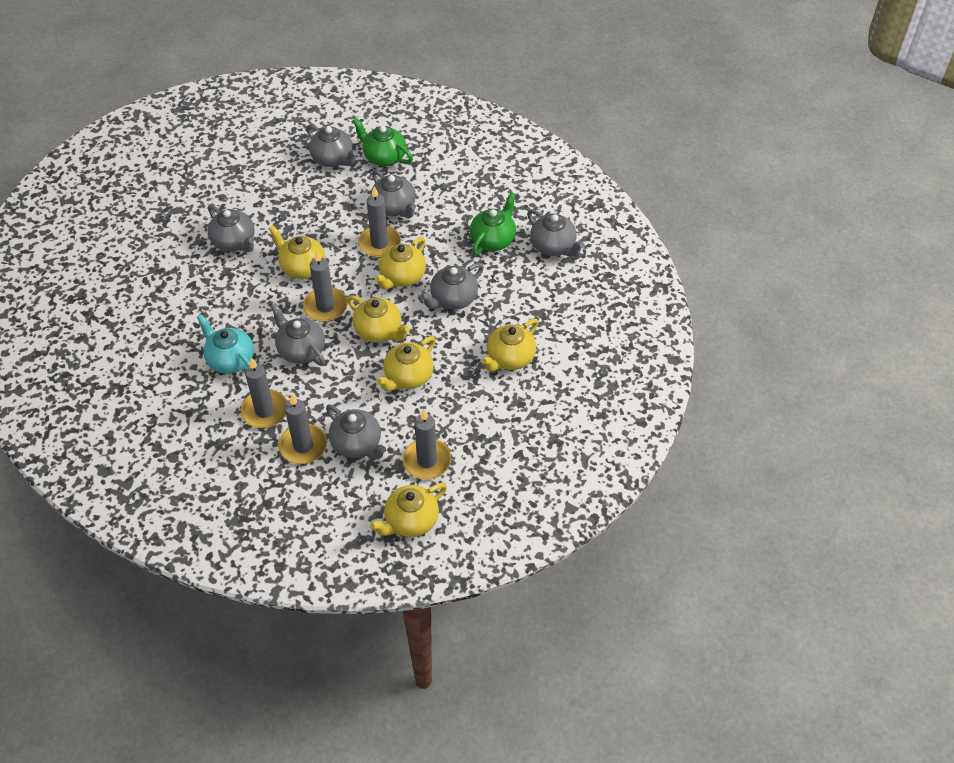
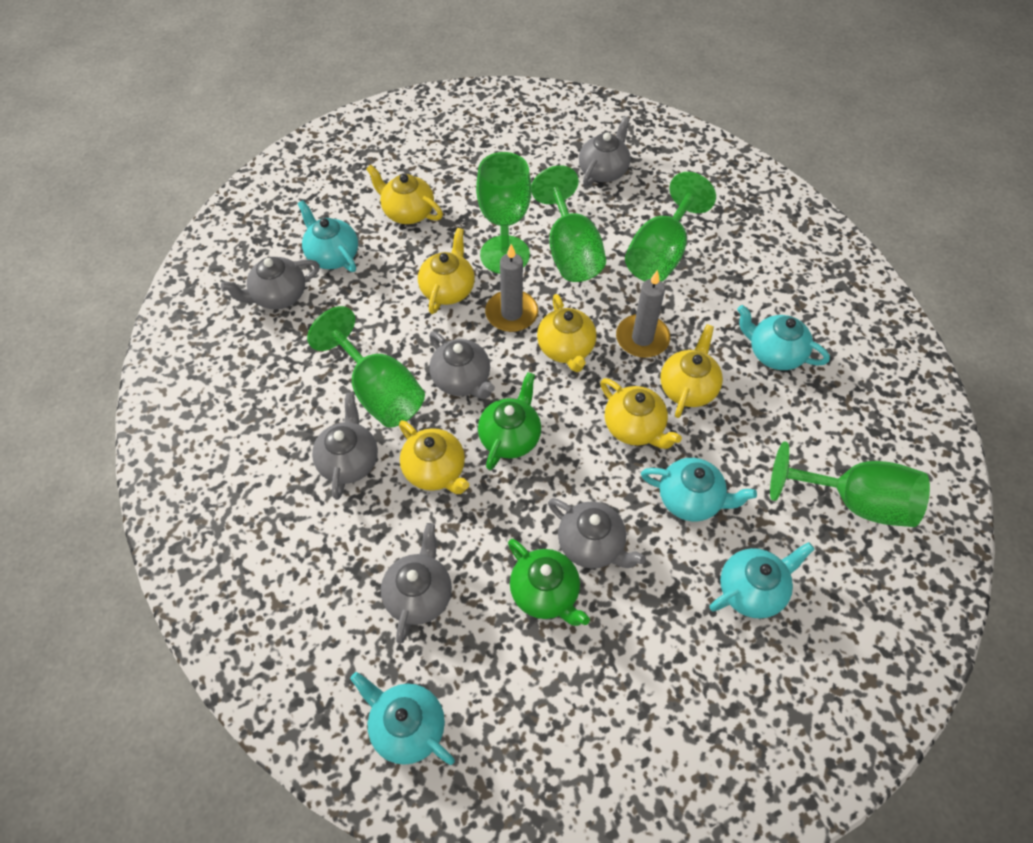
green goblet: none = 0 -> [307,306,425,428] [476,152,531,274] [531,165,606,282] [625,172,716,282] [770,441,930,527] = 5
grey candle: [241,358,287,428] [279,394,327,464] [303,250,348,322] [358,186,401,258] [403,409,451,479] = 5 -> [485,244,538,332] [616,270,670,358] = 2
grey teapot: [208,205,255,252] [270,303,325,366] [306,125,358,167] [326,404,386,459] [370,170,416,218] [420,263,484,310] [527,209,585,257] = 7 -> [221,257,320,309] [312,393,378,500] [381,523,452,644] [429,331,495,399] [548,498,646,569] [579,116,631,186] = 6
turquoise teapot: [197,314,254,374] = 1 -> [298,200,358,272] [350,672,455,765] [641,458,757,522] [709,542,814,618] [737,305,830,370] = 5

